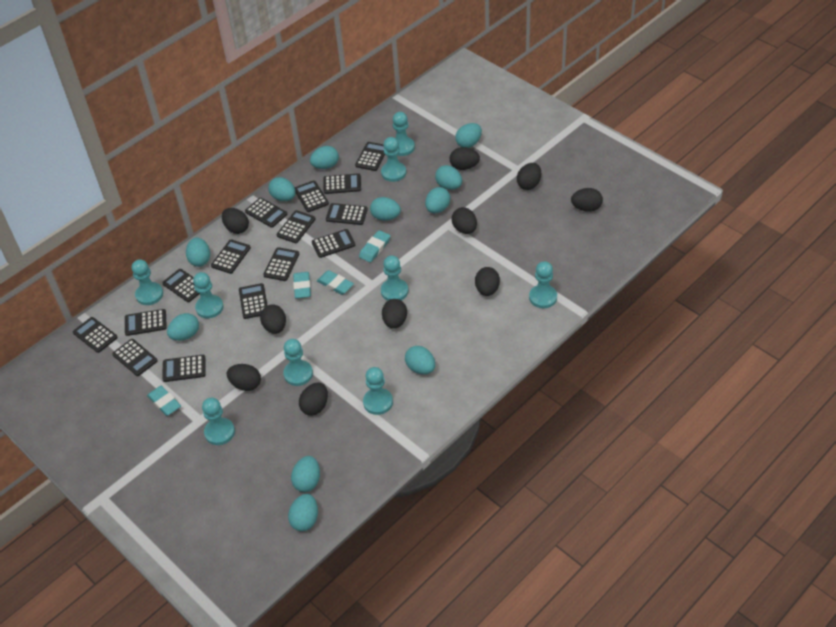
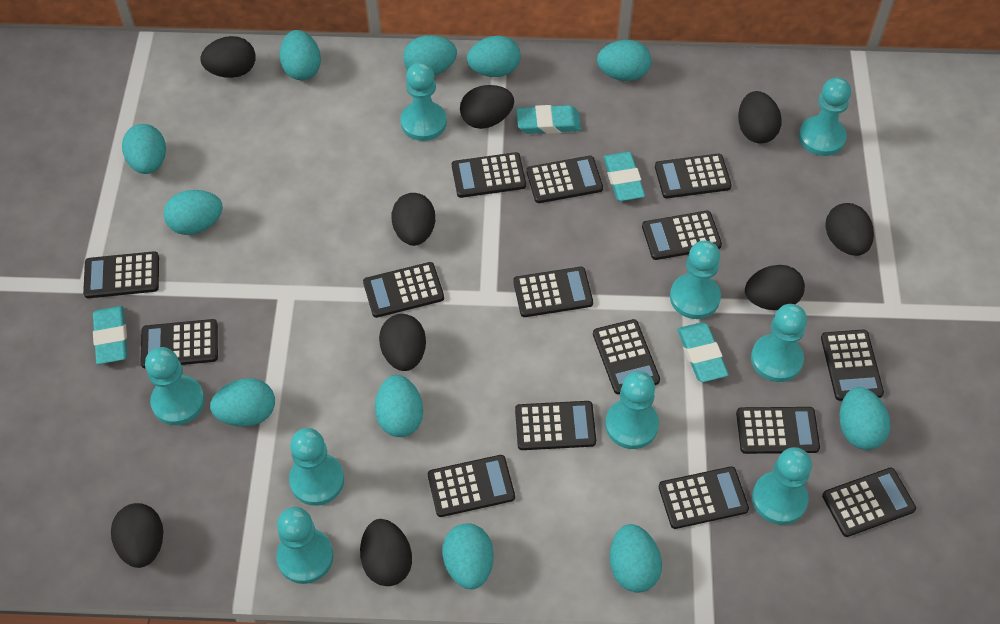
black egg: [222,208,249,234] [227,364,261,391] [260,304,286,334] [299,382,328,416] [382,299,407,329] [450,147,480,170] [452,207,477,234] [475,267,500,296] [517,163,541,190] [571,188,603,212] = 10 -> [111,503,163,568] [200,36,256,78] [360,519,412,586] [379,314,426,371] [392,193,435,246] [460,85,514,129] [738,91,782,144] [745,265,805,310] [825,203,874,256] = 9

